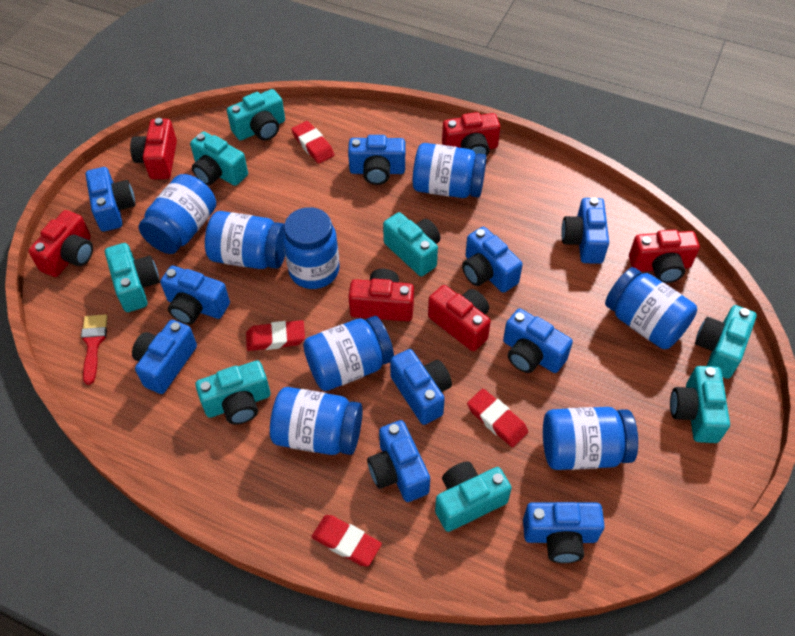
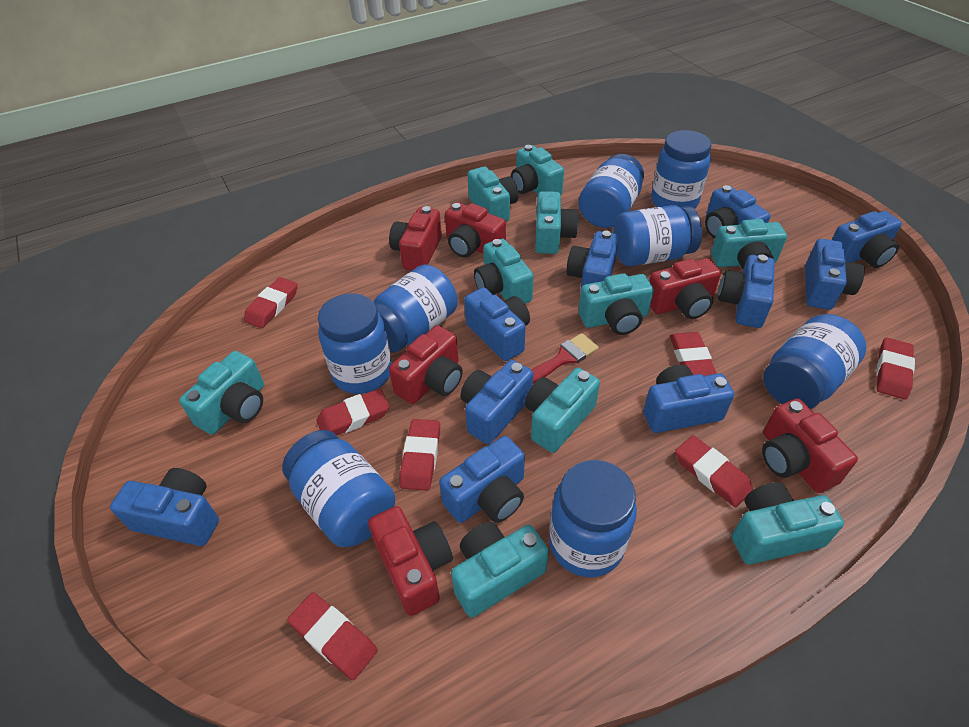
red eraser: [246,320,305,351] [291,121,335,164] [311,515,382,567] [467,389,528,447] = 4 -> [244,277,298,328] [287,592,378,680] [316,388,389,435] [399,419,440,491] [670,332,717,376] [675,435,753,507] [876,338,915,400] = 7
turquoise camera: [105,243,160,312] [190,132,248,186] [195,360,270,425] [227,89,285,141] [383,212,440,276] [435,461,512,532] [670,366,730,443] [695,305,757,379] = 8 -> [179,351,264,435] [451,522,549,617] [468,167,518,222] [474,239,534,304] [511,145,564,195] [525,368,600,453] [535,191,579,254] [578,273,654,335] [711,219,787,269] [732,482,844,565] = 10

